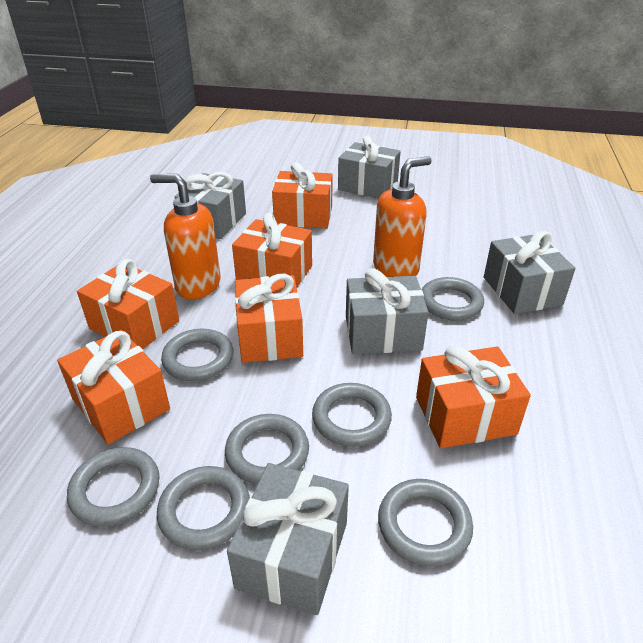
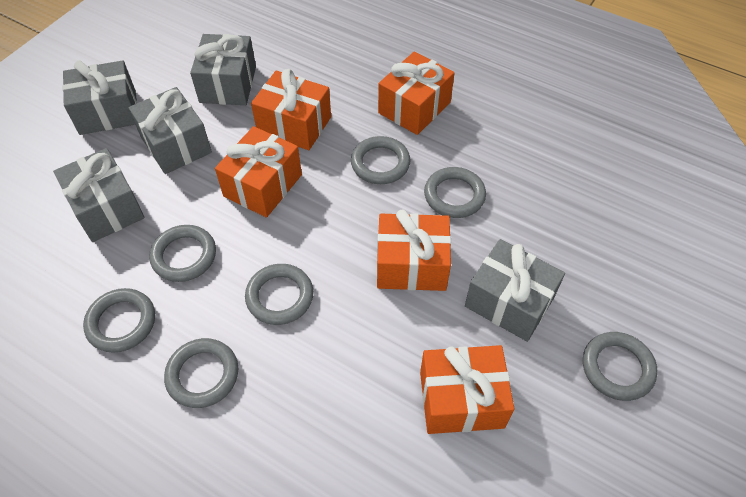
orange gift: [57,330,170,445] [77,259,179,349] [232,213,312,287] [235,274,303,363] [272,162,333,228] [416,345,531,449] = 6 -> [215,126,302,217] [251,69,331,150] [377,210,451,291] [378,52,454,135] [420,345,515,434] = 5
orange soap dispenser: [150,174,221,299] [373,156,432,277] = 2 -> none = 0

